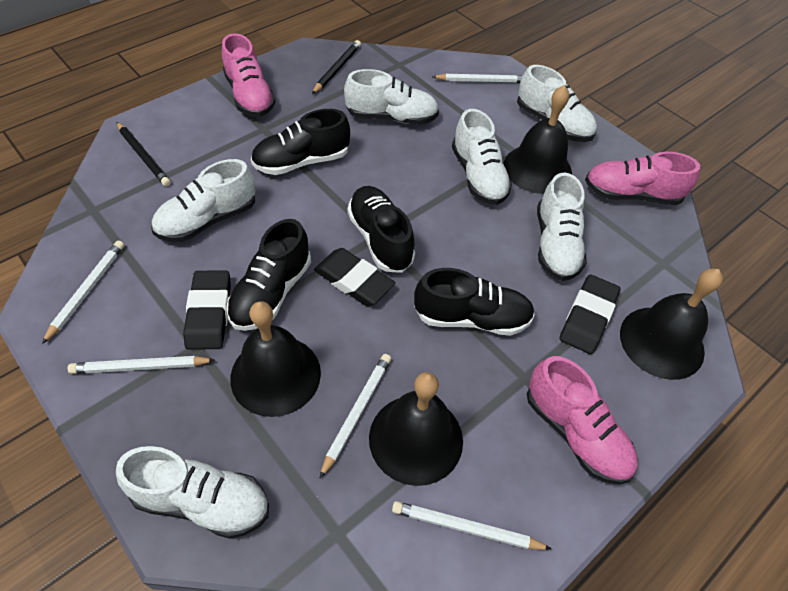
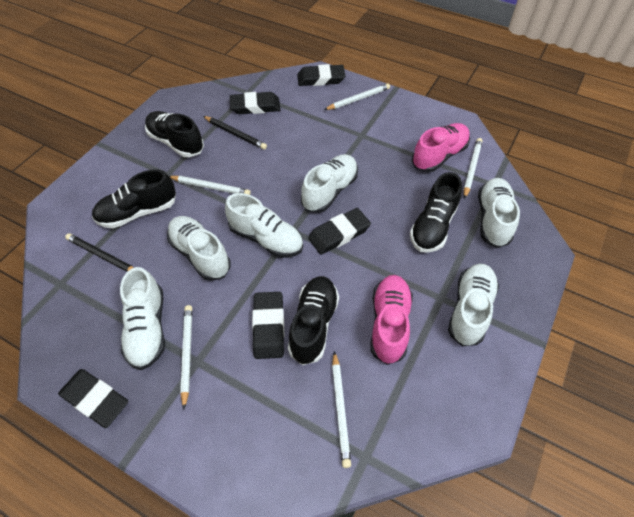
black bell: [230,301,321,417] [369,372,463,486] [504,85,572,194] [620,268,723,380] = 4 -> none = 0
black eraser: [183,270,231,350] [314,248,395,306] [559,274,620,354] = 3 -> [58,369,128,428] [230,92,280,114] [252,292,284,359] [297,64,345,86] [308,208,371,255] = 5
pink shoe: [222,33,276,117] [527,356,638,485] [585,152,700,205] = 3 -> [370,275,413,365] [412,123,470,172] = 2

